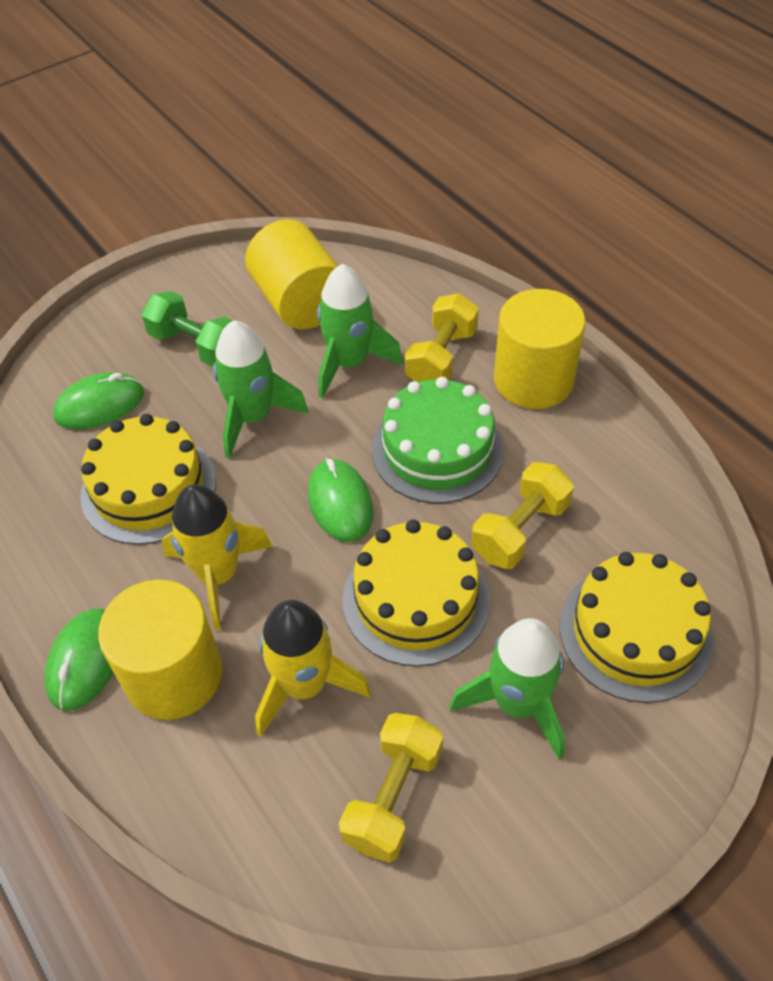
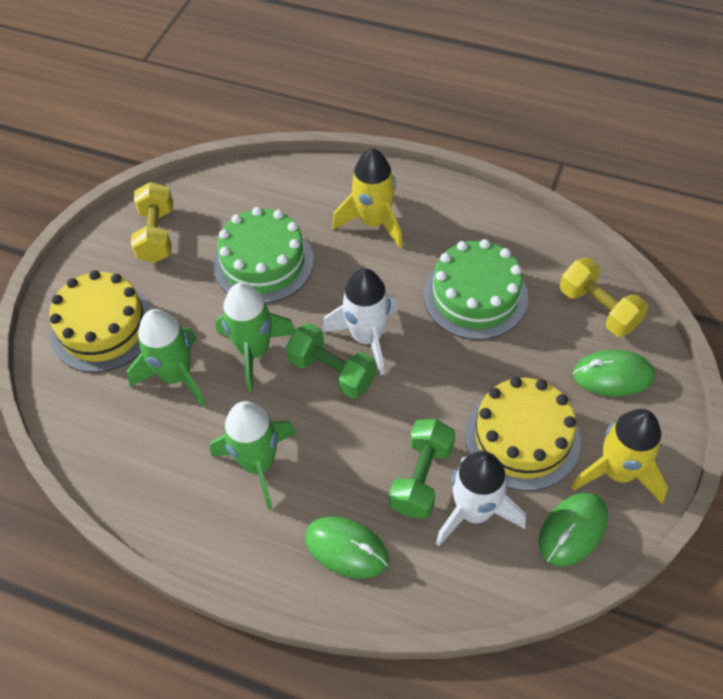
green cake: [372,377,504,503] = 1 -> [213,207,314,304] [424,239,528,340] = 2
green dumbbell: [141,291,233,367] = 1 -> [286,323,376,399] [389,419,455,519] = 2
white rocket: none = 0 -> [322,268,398,376] [436,451,526,547] = 2
yellow cake: [80,414,216,545] [343,520,490,666] [560,552,714,703] = 3 -> [49,270,153,373] [465,377,581,491] = 2
yellow cylinder: [98,580,222,720] [245,219,338,329] [494,289,585,409] = 3 -> none = 0
yellow dumbbell: [339,713,443,862] [405,293,479,382] [471,462,574,569] = 3 -> [131,182,173,263] [560,258,648,337] = 2

